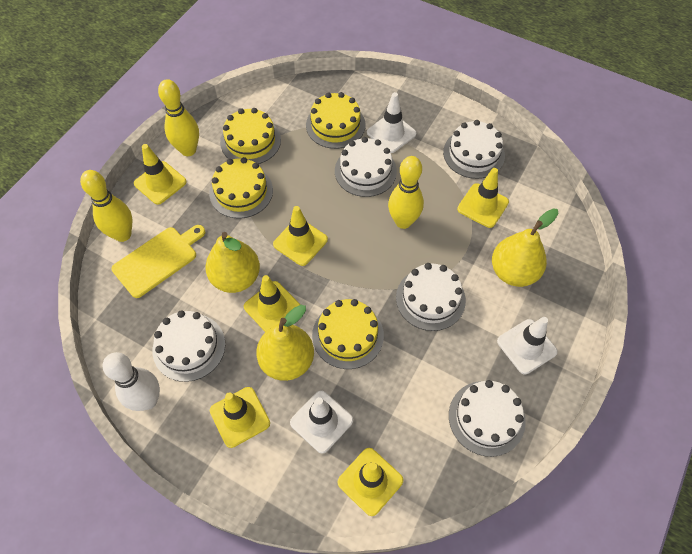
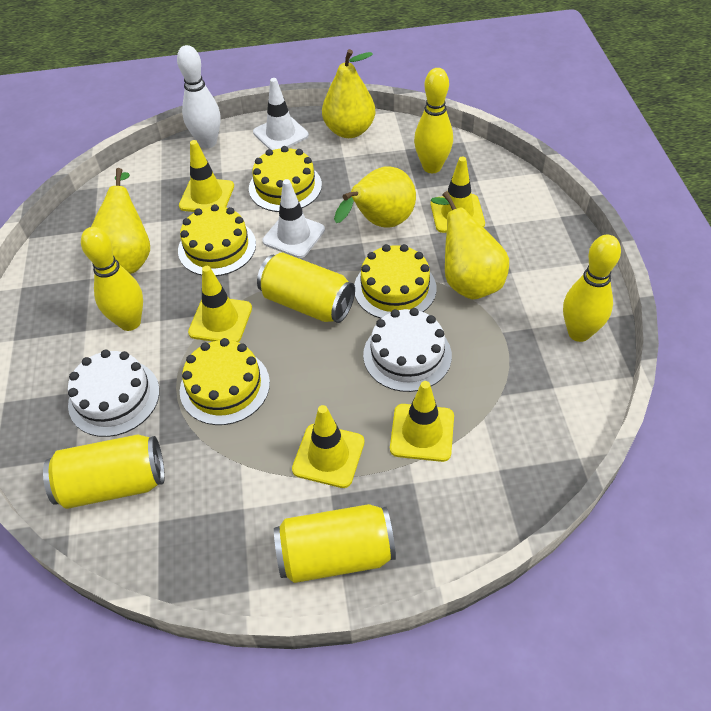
white cake: [152,310,225,382] [335,137,397,197] [396,263,466,331] [443,120,505,179] [449,380,526,457] = 5 -> [68,350,160,437] [363,308,452,392] = 2
white traffic cone: [290,390,353,454] [367,92,416,153] [497,317,558,374] = 3 -> [253,78,309,150] [262,179,325,258] = 2
yellow can: none = 0 -> [43,434,165,509] [257,252,355,323] [274,504,396,583] = 3
yellow cutting board: [112,225,205,298] = 1 -> none = 0
yellow pear: [205,232,260,293] [256,305,314,381] [492,208,558,287] = 3 -> [91,168,150,274] [322,49,375,138] [334,167,416,228] [431,191,509,300] = 4
yellow traffic cone: [134,144,186,205] [210,387,270,448] [244,275,300,332] [273,206,328,266] [337,448,403,516] [457,168,509,228] = 6 -> [179,140,234,212] [188,266,252,342] [292,405,365,488] [390,381,454,462] [431,157,485,233] = 5

